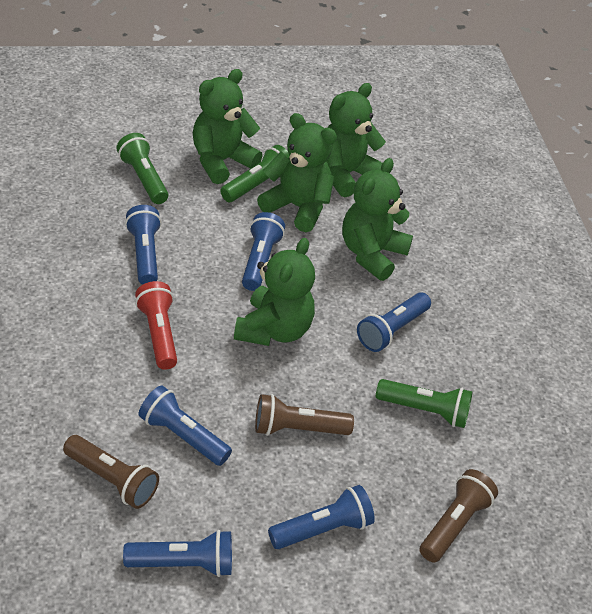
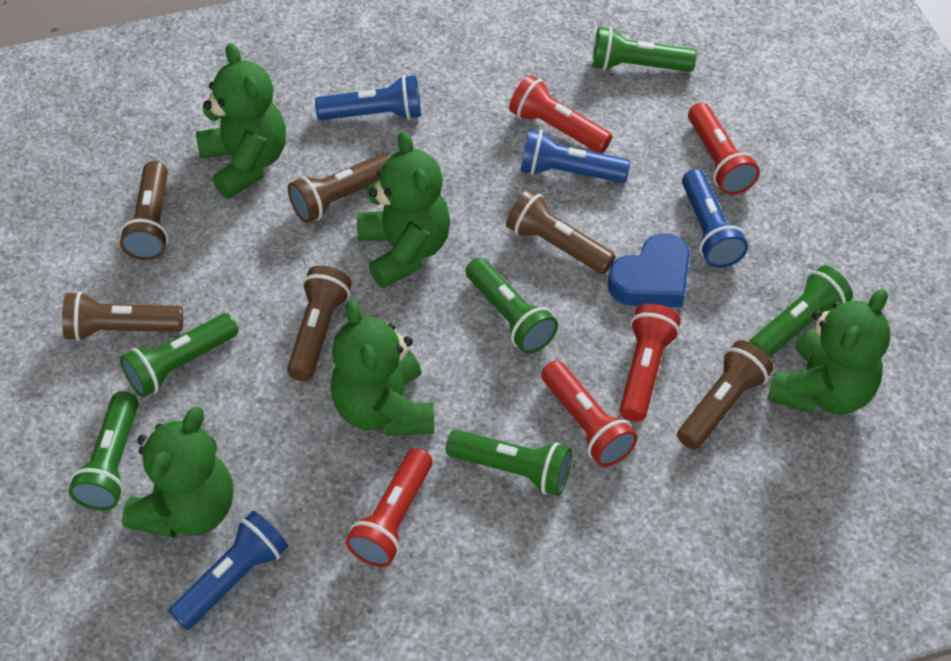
blue flashlight: [123,530,232,577] [125,205,162,285] [139,385,232,466] [242,212,285,291] [268,485,375,549] [357,292,431,352] = 6 -> [169,511,288,630] [315,75,421,120] [520,129,631,183] [682,169,748,268] = 4
blue heart: none = 0 -> [608,233,690,307] = 1
brown flashlight: [63,435,159,509] [255,394,354,436] [419,469,498,563] = 3 -> [62,292,183,341] [120,161,169,260] [287,265,352,381] [288,153,391,223] [506,190,615,274] [677,340,774,450] = 6
green flashlight: [116,133,168,204] [220,145,290,202] [376,379,473,428] = 3 -> [69,391,138,510] [120,313,238,398] [446,430,572,496] [466,258,558,354] [592,27,697,72] [749,265,853,358] = 6
red flashlight: [135,281,177,370] = 1 -> [346,448,432,567] [509,75,612,153] [541,361,638,467] [620,304,681,422] [688,103,760,195] = 5

